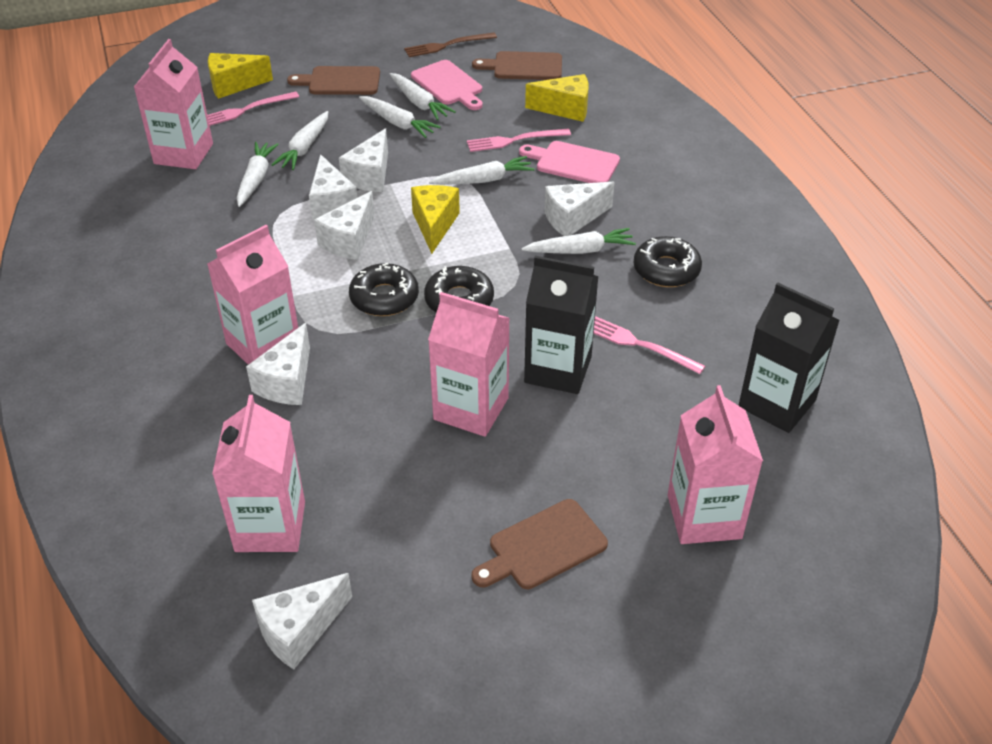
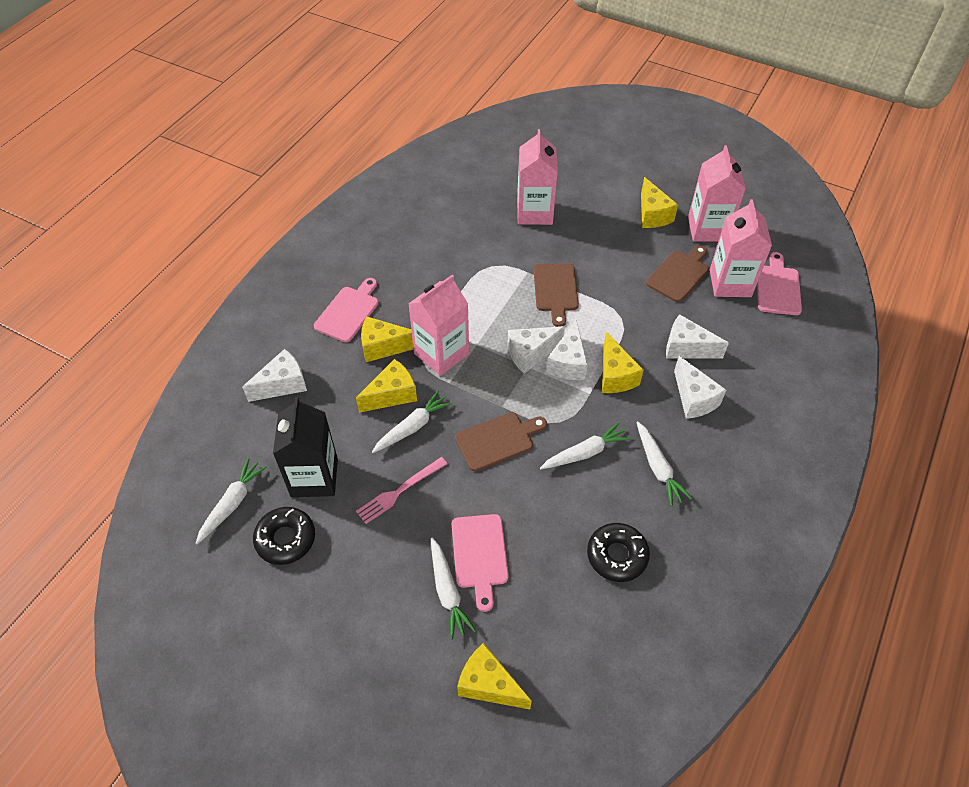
black carton: [524,256,599,394] [738,282,840,433] = 2 -> [273,397,338,497] = 1
black donut: [349,263,419,316] [424,266,494,313] [633,236,702,287] = 3 -> [253,507,315,565] [587,523,650,582] = 2
brown fork: [404,32,497,57] = 1 -> none = 0
pink carton: [134,39,213,169] [207,225,298,365] [212,395,305,552] [428,292,510,437] [668,385,763,544] = 5 -> [408,275,469,376] [517,129,558,225] [688,145,746,242] [710,199,772,297] = 4
pink cutting board: [411,60,483,110] [519,141,620,183] = 2 -> [314,278,379,342] [452,514,509,612] [757,252,802,315] = 3
pink fork: [207,92,299,126] [467,128,571,152] [594,316,705,374] = 3 -> [356,457,447,524] = 1
white carrot: [237,142,279,207] [272,111,328,170] [359,96,441,138] [390,73,456,120] [429,156,534,185] [521,228,636,254] = 6 -> [196,458,267,544] [372,391,452,453] [431,537,476,639] [540,422,631,469] [636,421,692,506] = 5
white cheese: [246,323,310,405] [252,573,352,670] [309,154,357,220] [314,191,375,260] [339,128,388,192] [545,182,614,236] = 6 -> [242,349,307,402] [507,326,565,374] [546,320,588,380] [666,314,729,358] [674,356,726,419] = 5
yellow cheese: [208,53,273,99] [411,185,460,254] [525,74,588,122] = 3 -> [356,359,417,413] [361,316,414,362] [457,643,532,709] [602,332,644,393] [641,177,678,228] = 5

